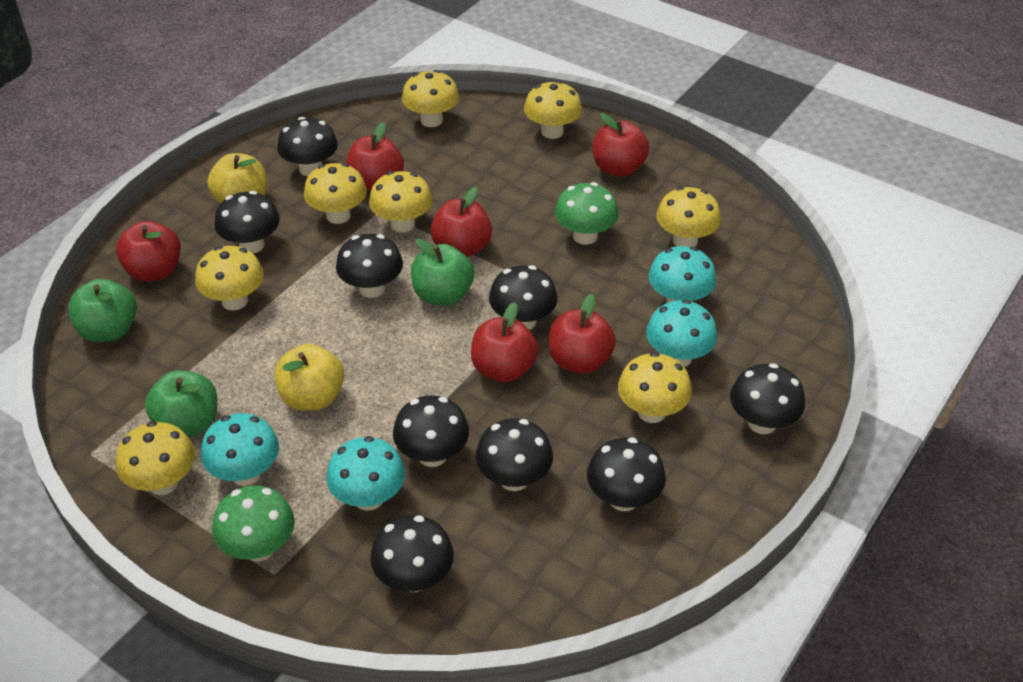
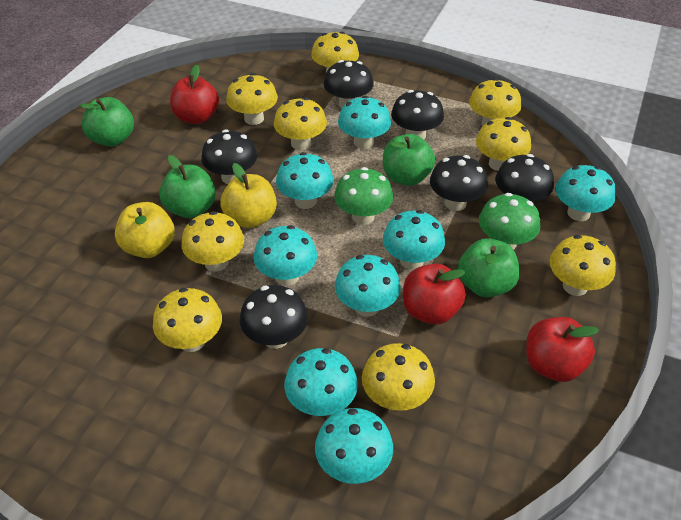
black mushroom: [215,191,280,254] [277,117,338,176] [336,234,403,298] [370,515,454,592] [393,395,469,467] [475,418,553,491] [489,265,558,330] [587,438,666,511] [730,363,805,434] = 9 -> [201,129,257,184] [240,285,308,349] [324,60,374,108] [391,90,444,140] [430,155,488,211] [495,154,554,201] = 6
green apple: [68,279,137,342] [145,370,217,437] [411,239,474,306] = 3 -> [80,97,134,147] [159,155,216,218] [383,134,435,186] [458,238,520,297] = 4
red apple: [116,221,181,282] [346,122,404,191] [430,187,492,257] [471,302,538,382] [549,294,616,374] [593,113,649,177] = 6 -> [170,65,219,124] [403,264,466,325] [526,317,599,382] = 3
turquoise mushroom: [201,413,279,486] [326,436,405,511] [646,300,717,367] [648,246,716,303] = 4 -> [254,225,317,286] [276,152,334,209] [284,348,358,416] [315,408,393,484] [335,255,401,317] [338,96,391,149] [383,210,445,270] [556,165,616,221] = 8
yellow mushroom: [116,421,195,495] [195,246,264,310] [304,163,367,224] [369,171,433,232] [402,70,459,127] [524,81,582,139] [618,352,692,423] [656,187,721,247] = 8 -> [153,288,222,352] [181,211,244,272] [226,73,278,125] [274,97,327,150] [311,32,359,72] [362,343,435,411] [469,78,522,126] [476,117,531,171] [550,235,616,296] = 9

